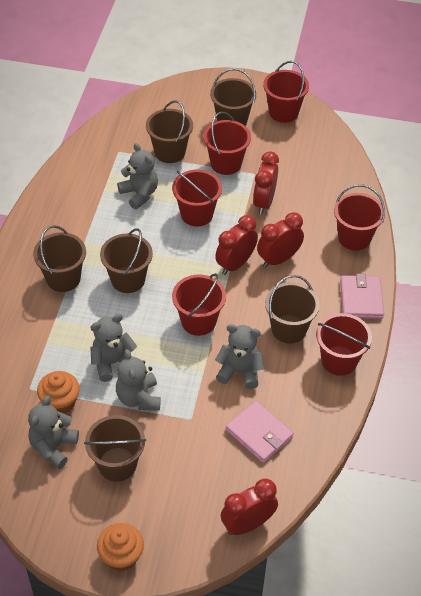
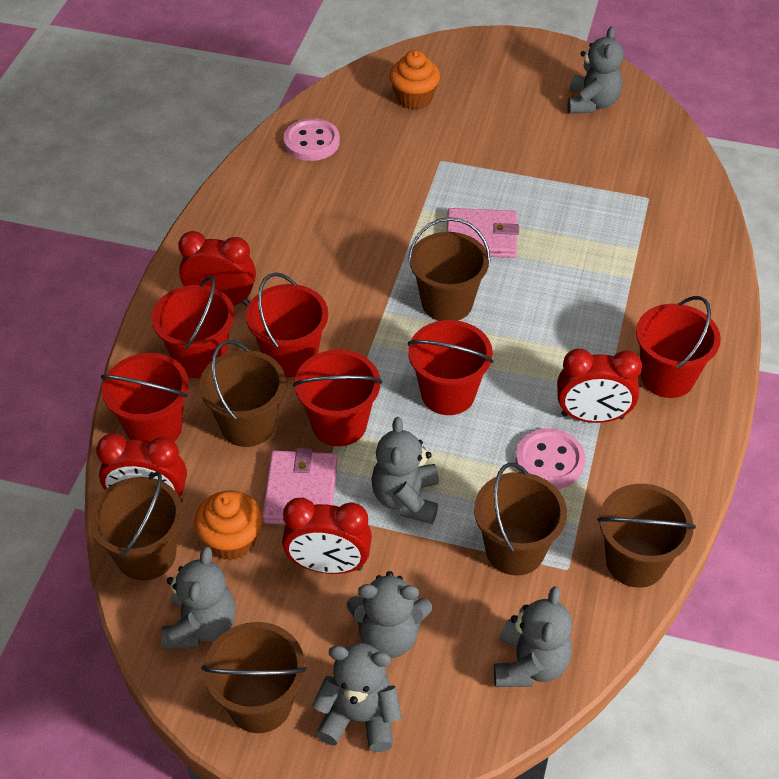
grey teddy bear: [28,396,79,469] [90,314,137,382] [116,349,161,411] [117,143,158,209] [215,324,264,389] = 5 -> [161,547,236,649] [312,643,402,752] [347,571,432,658] [371,417,439,524] [494,586,572,687] [567,27,624,114] = 6
pink button: none = 0 -> [284,118,340,161] [516,428,585,489] = 2

